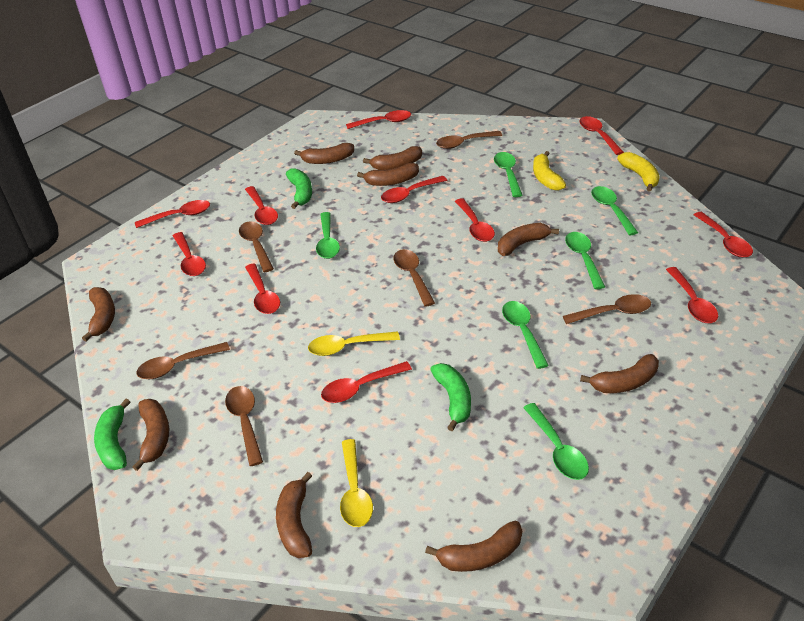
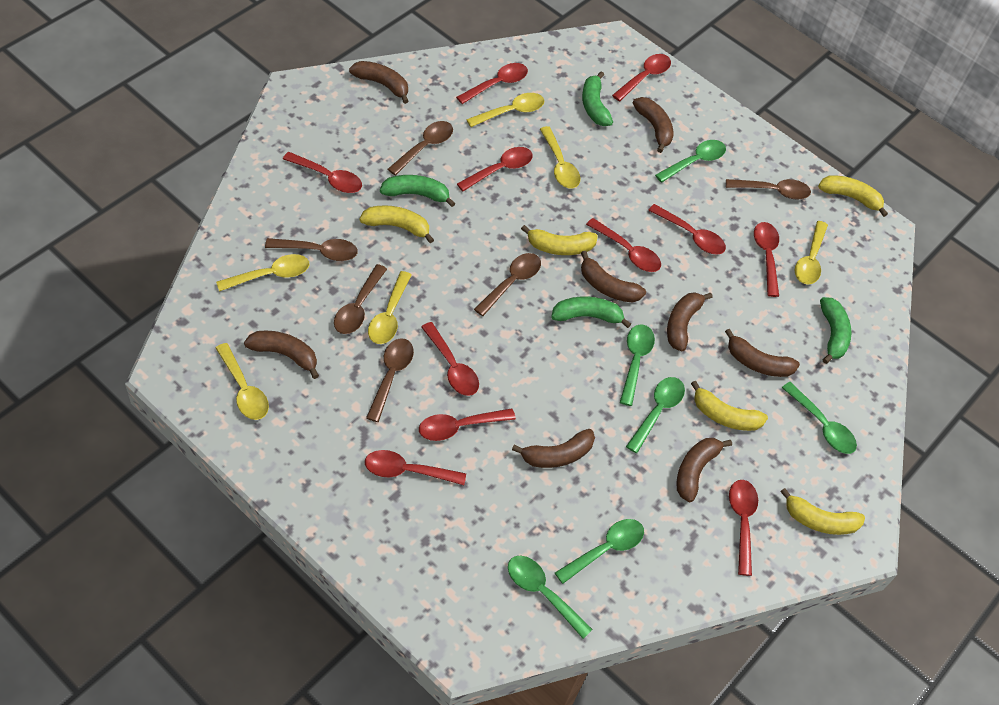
brown banana: [82,287,115,342] [133,399,169,471] [276,472,312,558] [294,143,354,164] [357,163,419,186] [363,146,422,170] [425,521,522,572] [498,223,559,256] [580,354,659,393] = 9 -> [244,331,319,379] [349,61,409,104] [512,429,595,468] [581,251,646,303] [633,97,673,153] [667,292,713,351] [677,438,732,502] [725,329,800,377] = 8
green banana: [94,399,130,470] [286,168,312,209] [430,363,471,431] = 3 -> [380,175,455,207] [551,296,631,328] [582,71,613,126] [820,297,851,364] = 4
yellow banana: [533,151,566,190] [617,152,660,191] = 2 -> [359,205,434,243] [521,225,598,255] [691,381,768,431] [780,488,865,535] [818,175,888,217] = 5
yellow spoon: [308,331,400,356] [340,439,373,527] = 2 -> [216,254,309,292] [216,343,269,420] [368,271,412,344] [466,93,544,127] [540,126,580,188] [795,221,828,285] = 6

